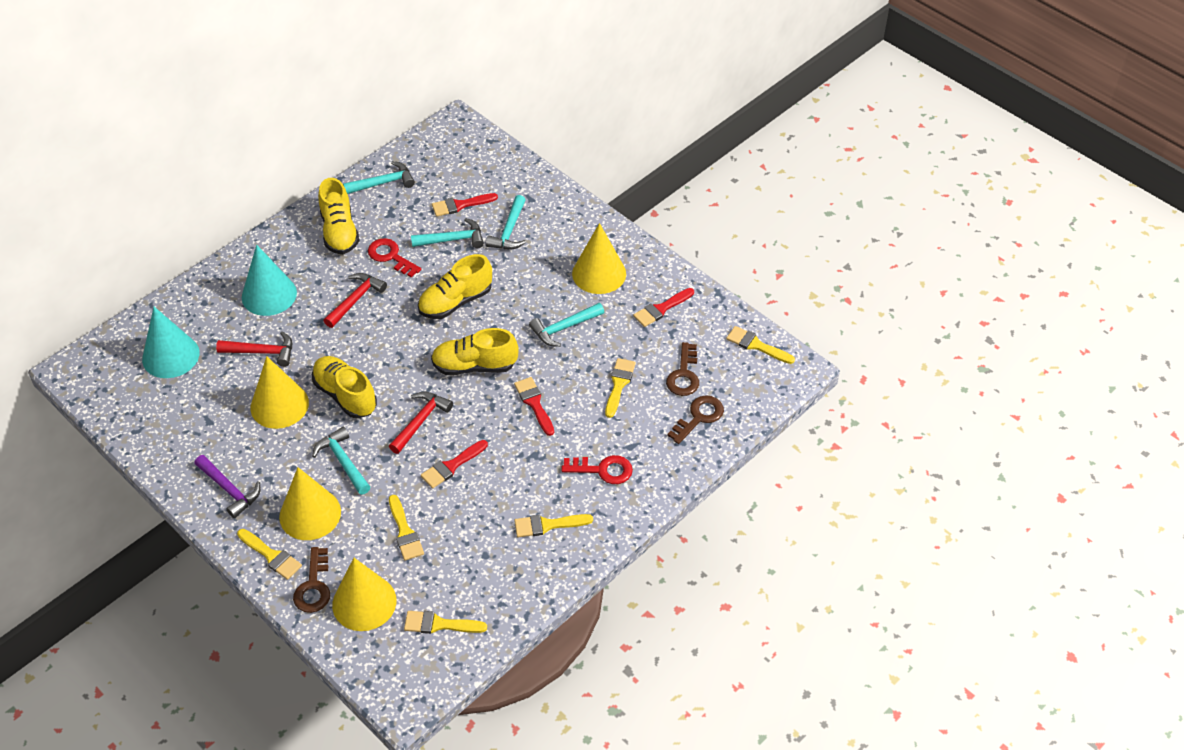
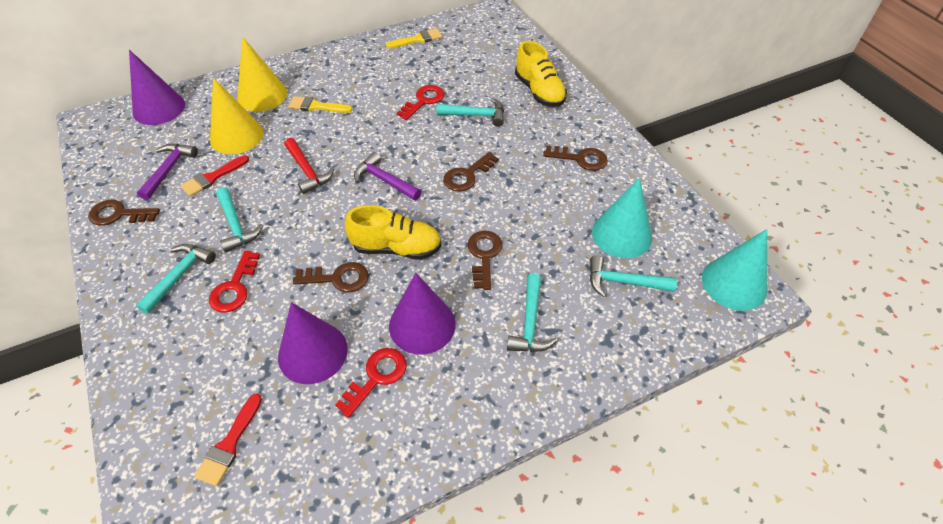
brown key: [293,547,330,613] [666,342,699,396] [667,395,724,444] = 3 -> [88,200,160,226] [293,262,369,293] [443,152,499,192] [468,231,503,290] [543,145,608,171] = 5
purple cone: none = 0 -> [129,50,185,125] [278,302,348,384] [389,273,456,355] = 3
purple hammer: [194,455,260,518] = 1 -> [137,143,198,200] [354,152,422,201] = 2
red brush: [421,440,488,488] [432,193,498,217] [514,377,554,436] [633,288,694,327] = 4 -> [180,155,249,197] [194,393,262,486] = 2
red hammer: [216,331,292,367] [324,273,387,328] [389,391,453,454] = 3 -> [284,138,334,194] = 1
red key: [368,238,422,277] [561,455,633,484] = 2 -> [209,250,260,313] [335,348,407,418] [397,85,444,120] = 3
yellow brush: [237,529,302,580] [389,495,424,561] [404,611,487,634] [514,514,593,537] [605,358,636,418] [726,326,795,364] = 6 -> [288,96,352,113] [386,28,442,48] = 2
yellow cone: [250,356,309,429] [279,467,341,540] [332,558,396,631] [572,223,626,294] = 4 -> [210,77,264,154] [237,37,287,112] = 2
yellow shoe: [312,356,377,418] [318,178,360,254] [418,254,492,319] [431,328,519,375] = 4 -> [345,205,441,260] [515,41,567,107] = 2

